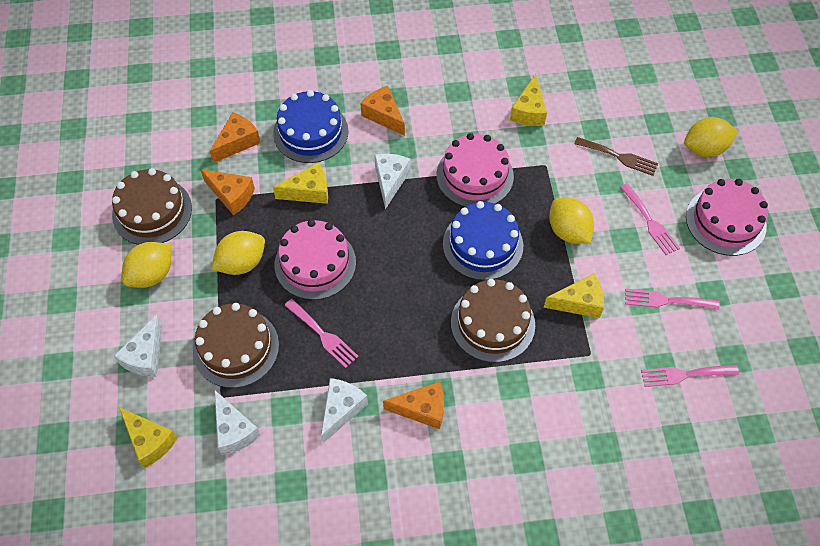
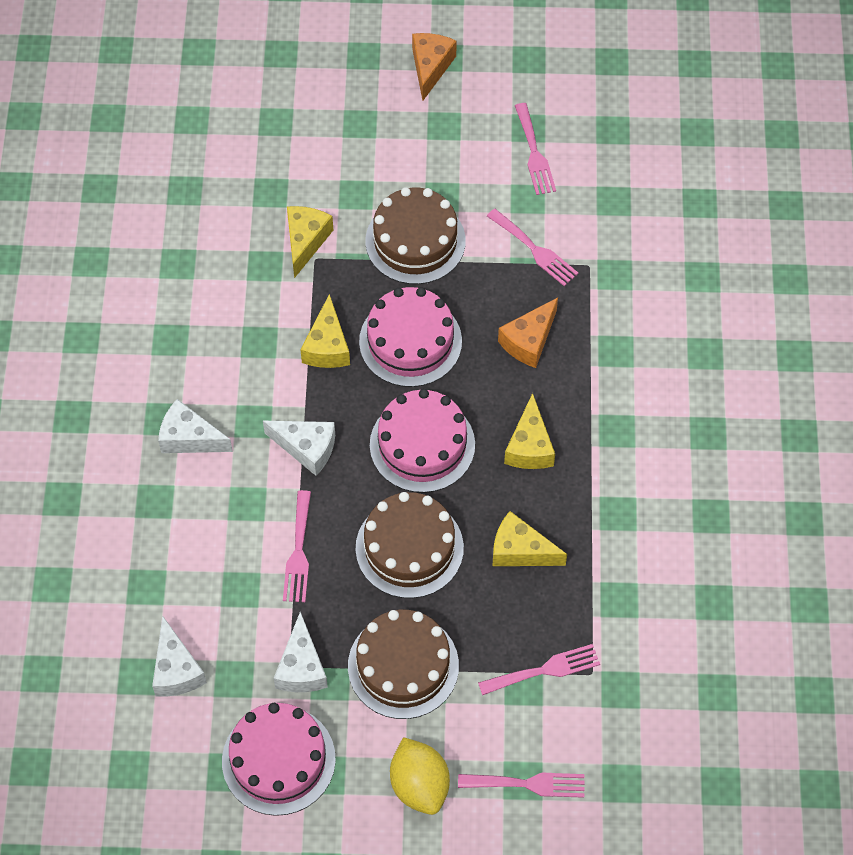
blue cake: [273,90,349,163] [443,201,523,280] = 2 -> none = 0
brown fork: [574,137,658,176] = 1 -> none = 0
orange cheese: [200,169,255,216] [210,112,260,163] [361,86,405,136] [383,381,444,429] = 4 -> [412,33,457,101] [498,298,558,368] = 2
pink fork: [284,299,359,368] [620,183,680,255] [626,289,720,310] [641,365,739,387] = 4 -> [283,490,311,602] [458,772,584,798] [478,644,600,695] [487,209,578,286] [515,103,556,195] = 5
yellow lemon: [122,242,171,288] [211,231,265,275] [549,198,594,244] [684,117,737,157] = 4 -> [390,737,450,815] = 1

